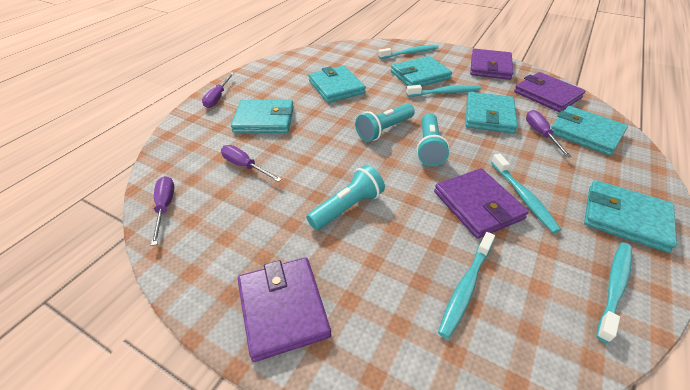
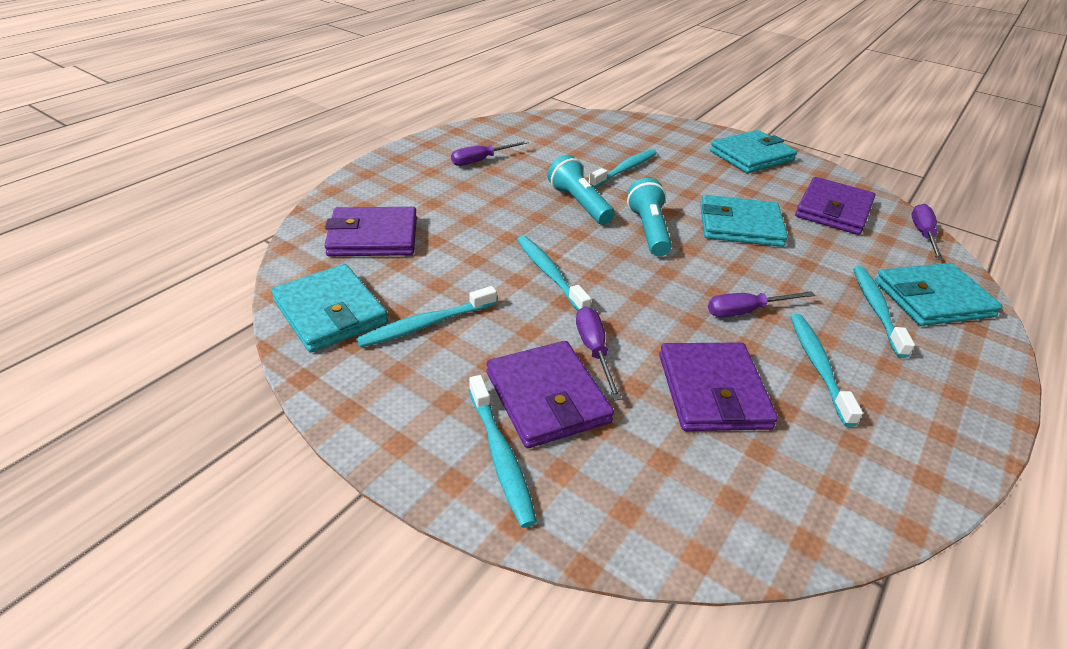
turquoise flashlight: [306,165,385,230] [355,104,415,142] [417,113,450,166] = 3 -> [548,155,615,225] [627,178,672,256] = 2
turquoise toothbrush: [378,45,439,59] [406,85,481,97] [438,232,495,339] [491,154,561,233] [597,242,632,343] = 5 -> [356,286,497,348] [469,375,537,528] [517,236,591,310] [589,149,657,188] [790,314,863,427] [853,266,915,358] = 6
turquoise wallet: [231,100,294,133] [308,66,366,103] [391,56,452,86] [466,92,518,133] [551,106,628,156] [584,180,677,253] = 6 -> [271,264,388,353] [700,195,788,247] [710,130,797,173] [875,263,1003,326] = 4

